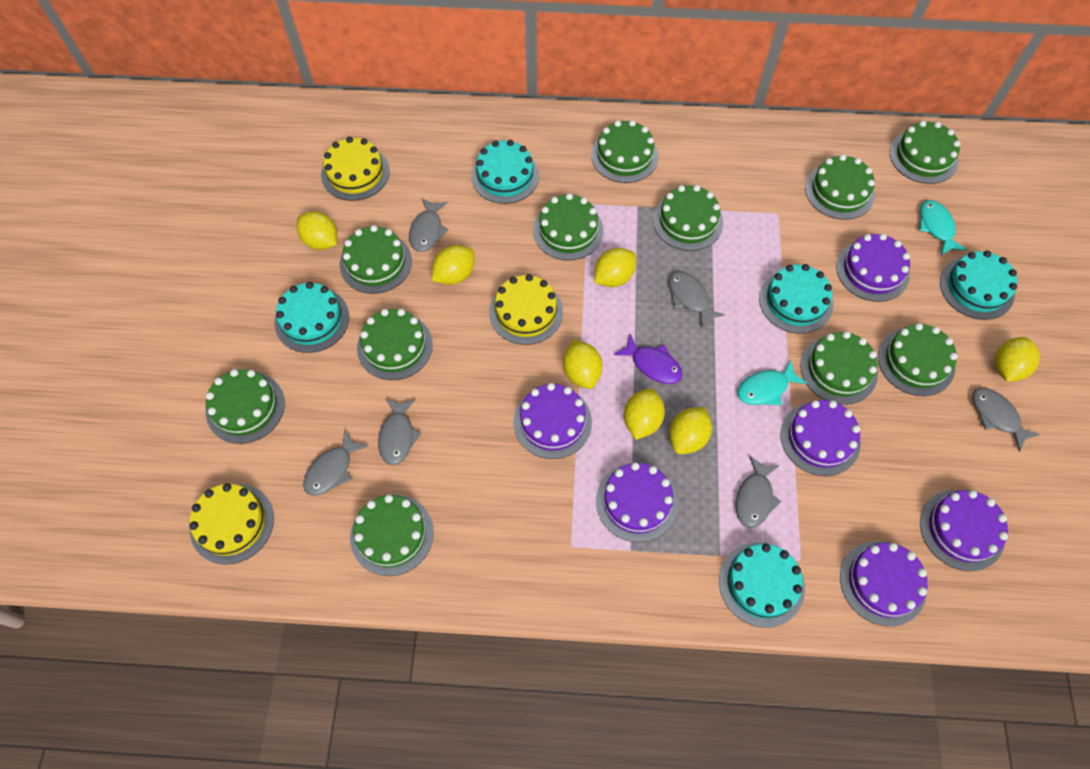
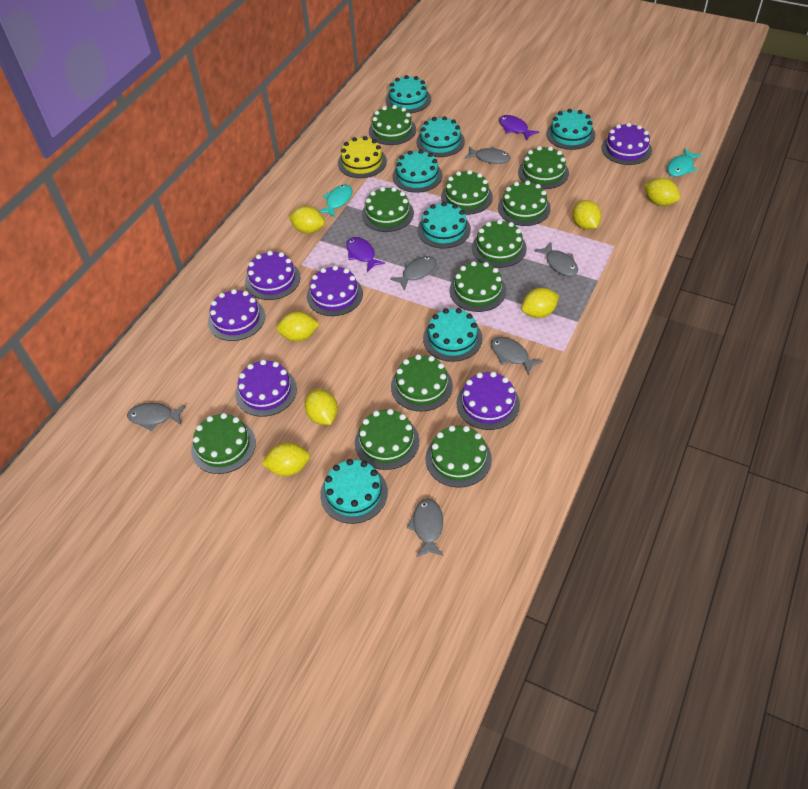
purple fish: [614,334,682,384] = 1 -> [346,237,385,272] [499,115,539,141] = 2
turquoise cake: [274,282,349,353] [471,140,539,204] [719,542,805,628] [759,264,833,334] [940,250,1017,320] = 5 -> [320,459,388,524] [385,75,431,113] [392,150,443,193] [417,116,465,157] [417,202,471,249] [423,308,483,362] [546,109,595,150] = 7
yellow cake: [189,483,274,564] [321,137,390,201] [489,274,563,345] = 3 -> [338,136,387,178] = 1

